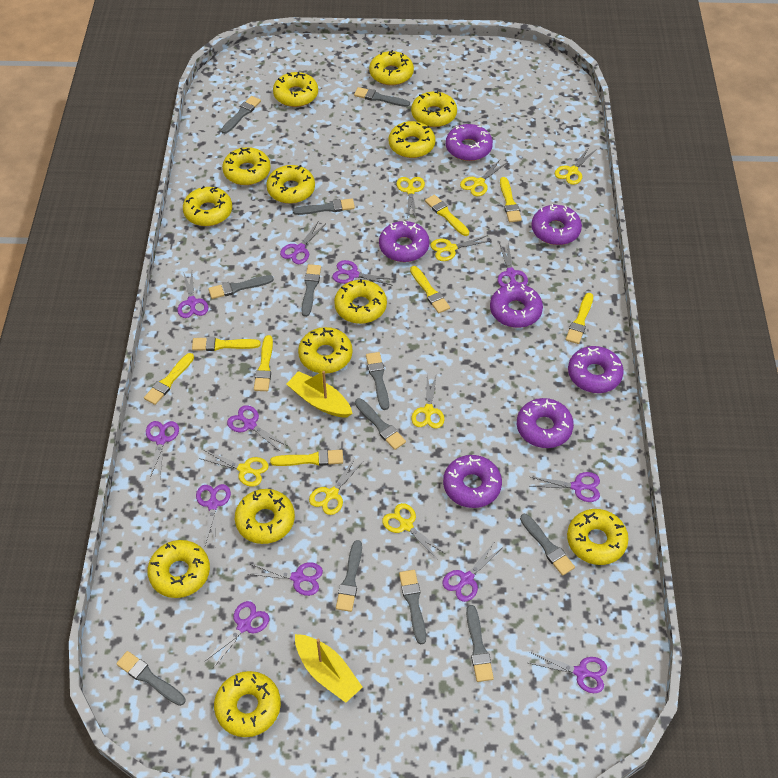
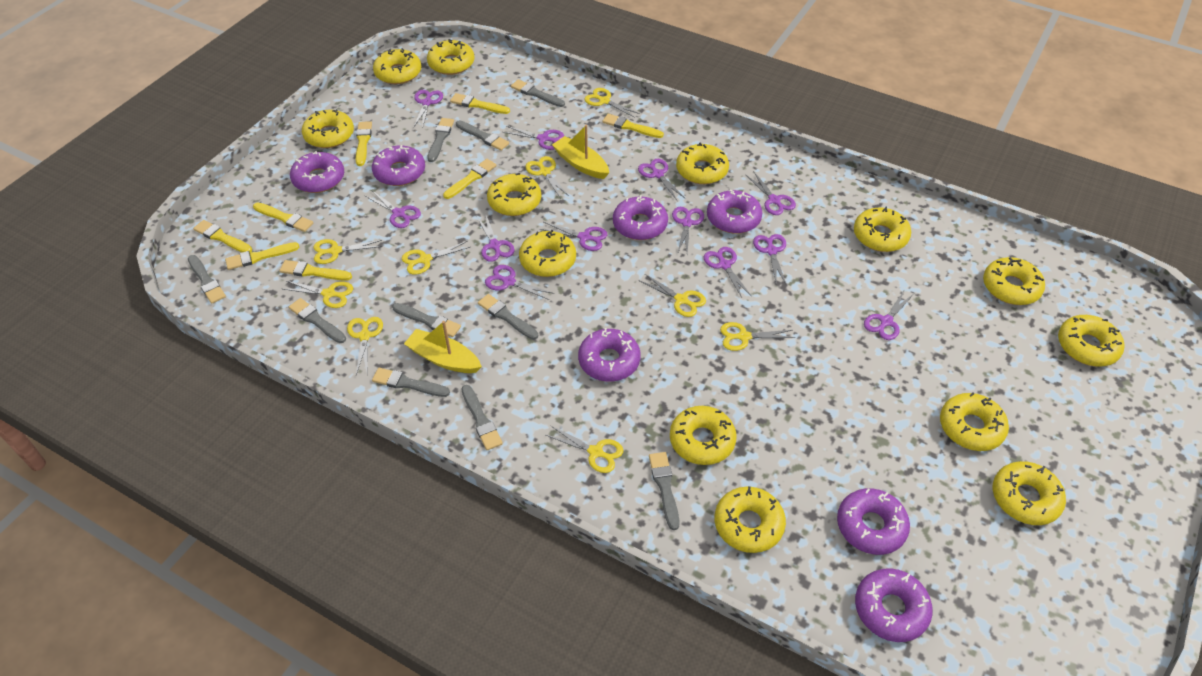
grey brush: [116,651,185,706] [208,275,274,299] [221,96,261,134] [293,199,355,215] [301,264,321,317] [336,540,362,612] [354,87,410,107] [355,398,406,450] [366,352,389,410] [399,570,426,644] [466,605,494,682] [520,513,575,576] = 12 -> [188,255,226,304] [289,298,346,343] [372,368,450,397] [392,303,461,337] [427,118,454,162] [456,120,509,151] [461,385,503,450] [478,294,538,340] [511,79,565,107] [649,452,680,530] = 10
yellow scissors: [199,450,268,487] [309,458,364,515] [382,503,444,560] [396,177,425,219] [411,373,445,429] [430,235,490,261] [460,160,506,196] [555,147,596,185] = 8 -> [283,281,353,308] [313,239,383,264] [347,317,383,375] [402,241,470,275] [526,156,569,199] [546,425,623,473] [584,88,640,118] [640,274,706,317] [720,322,795,351] = 9

